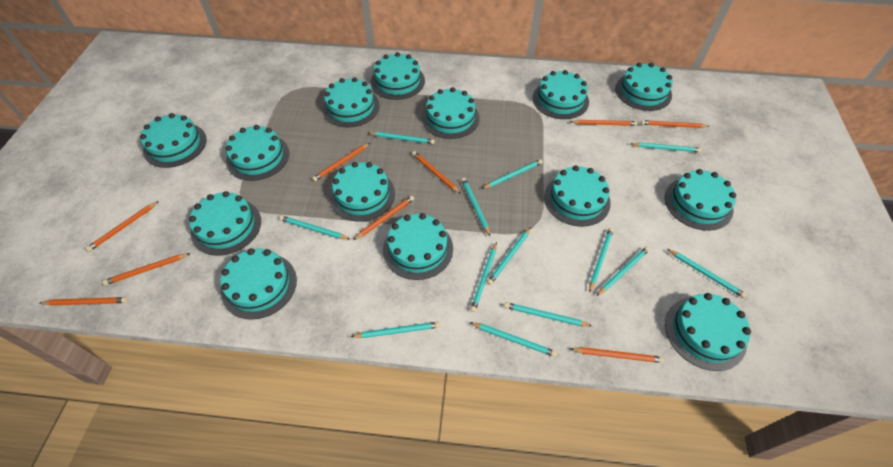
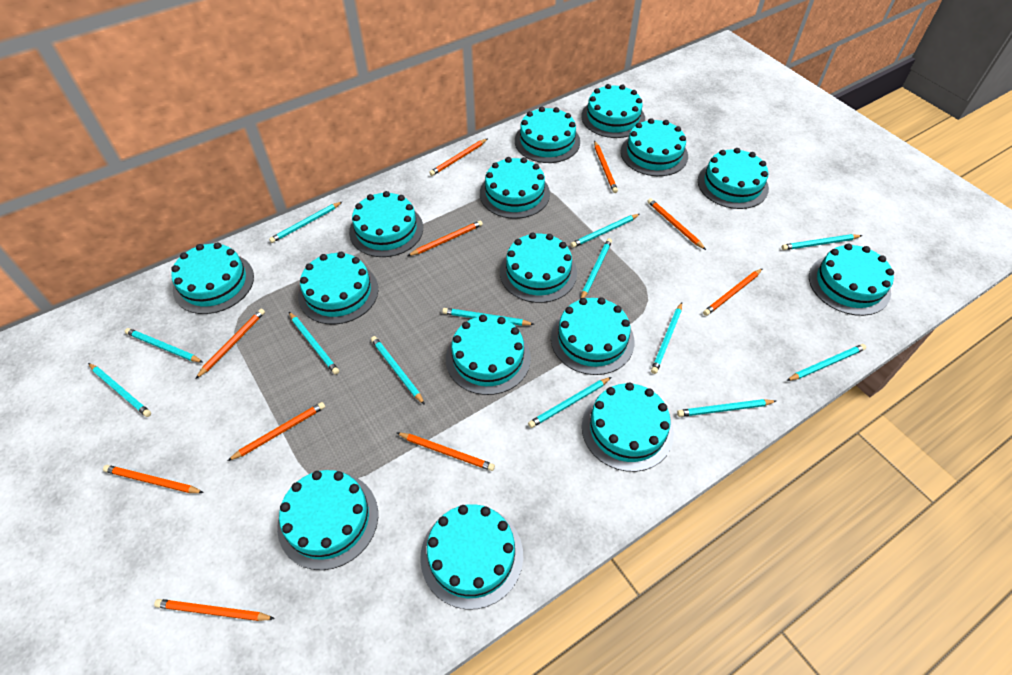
orange pencil: [40,297,128,306] [86,201,159,252] [103,253,191,285] [312,143,370,181] [353,196,414,240] [412,151,461,194] [570,120,638,126] [570,347,664,363] [641,120,709,128] = 9 -> [103,465,204,493] [154,599,275,621] [196,309,265,379] [227,402,325,461] [397,433,495,471] [408,220,483,256] [429,139,487,176] [594,141,618,193] [647,198,706,250] [703,268,763,316] = 10
turquoise cake: [140,113,207,168] [189,191,261,256] [220,248,297,320] [226,125,289,181] [322,77,379,127] [330,162,395,222] [371,52,425,100] [383,213,453,280] [422,87,480,139] [532,70,589,119] [544,166,611,227] [615,63,673,111] [664,169,736,231] [665,293,751,371] = 14 -> [171,242,254,314] [277,470,378,570] [298,252,378,325] [349,191,423,257] [420,504,523,610] [446,315,531,395] [480,157,550,219] [500,233,577,303] [515,107,580,163] [551,297,634,375] [581,84,645,138] [582,382,674,472] [621,118,688,176] [698,148,769,209] [809,244,894,316] = 15

